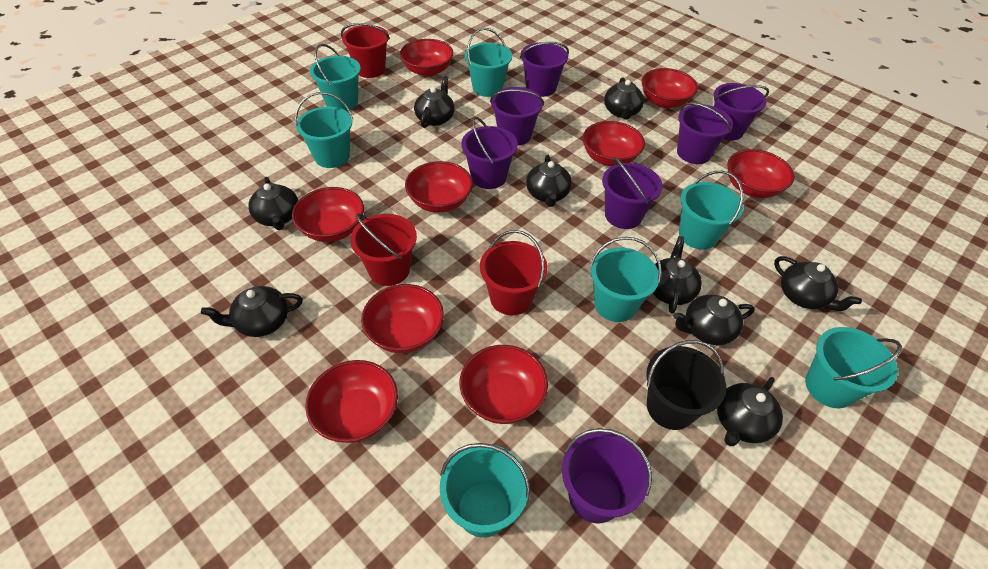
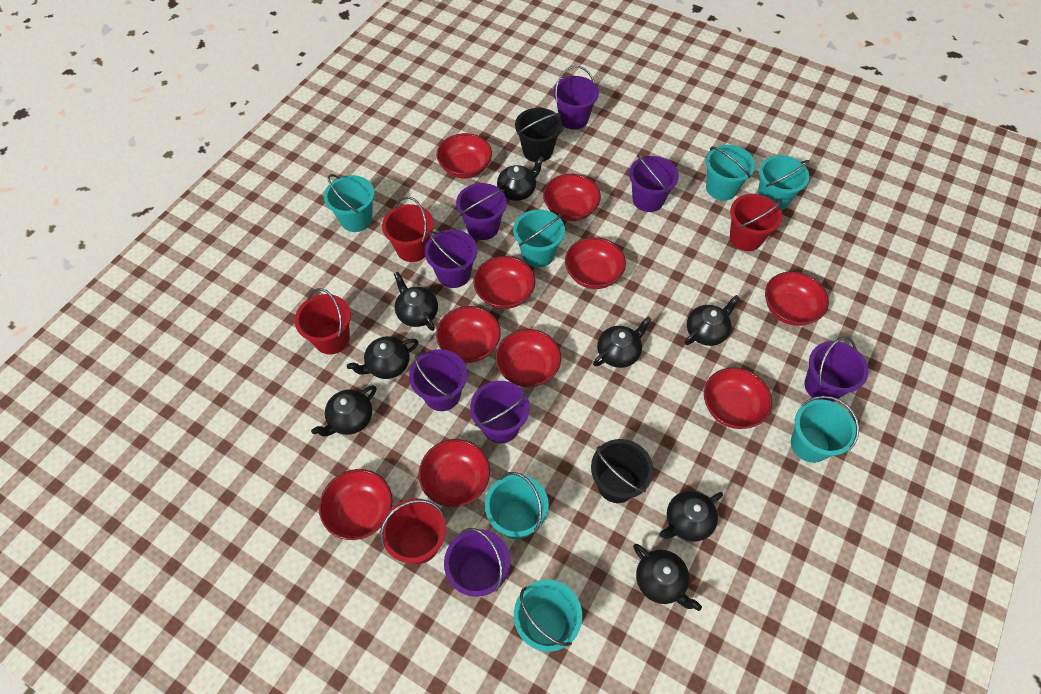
black bucket: [646,340,726,430] = 1 -> [515,108,562,162] [591,439,654,503] = 2
black teapot: [201,286,303,337] [248,177,298,230] [414,76,455,128] [526,155,572,207] [604,77,644,119] [652,236,702,314] [674,294,755,345] [717,377,783,446] [774,256,862,311] = 9 -> [311,385,376,437] [347,336,418,379] [394,272,438,331] [497,156,544,201] [593,316,652,368] [633,544,702,611] [660,491,723,542] [685,295,740,346] = 8
purple bucket: [461,117,518,189] [490,87,544,146] [520,42,569,97] [562,428,652,523] [602,157,662,229] [677,103,733,164] [714,83,769,141] = 7 -> [409,349,467,411] [425,229,477,288] [444,528,510,597] [456,183,507,240] [470,381,530,443] [553,66,599,129] [629,154,679,212] [804,337,869,402] = 8
red bowl: [292,187,364,242] [305,360,398,443] [361,284,444,353] [400,39,454,77] [405,161,473,213] [460,345,548,424] [582,121,645,166] [641,68,698,108] [727,149,795,198] = 9 -> [319,469,392,540] [419,439,490,507] [436,306,501,363] [437,133,492,178] [474,256,535,309] [496,329,561,387] [543,174,601,221] [565,237,626,289] [704,367,772,429] [765,272,829,326] = 10
red bucket: [341,23,390,78] [350,213,417,286] [480,230,548,315] = 3 -> [294,288,351,355] [380,498,446,564] [382,197,434,262] [730,194,782,251] = 4

